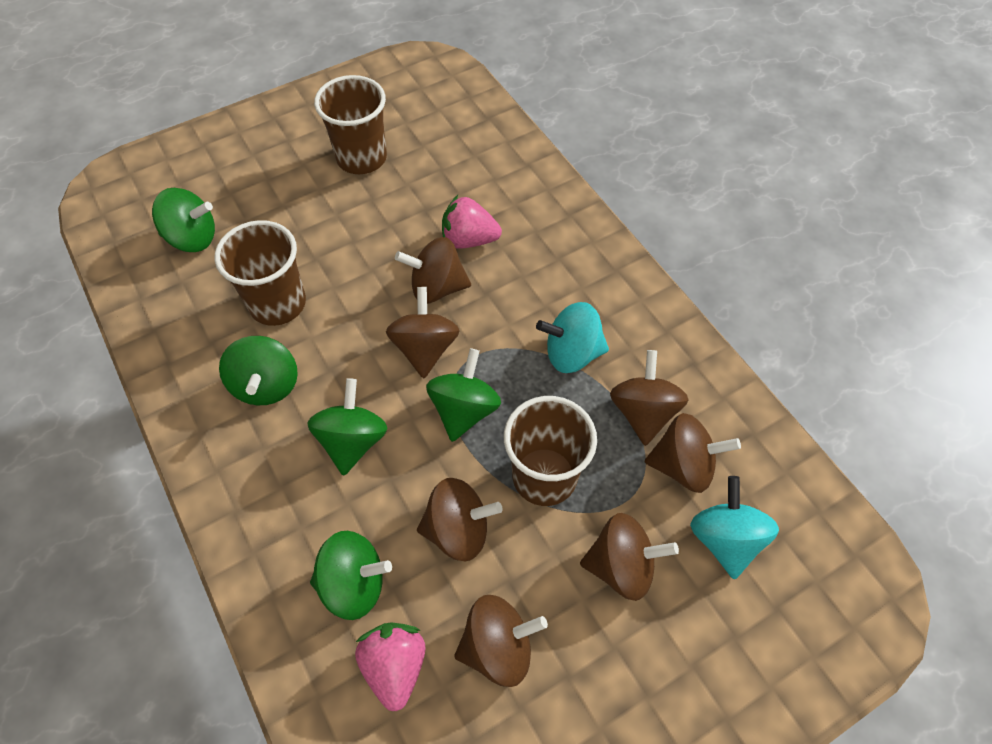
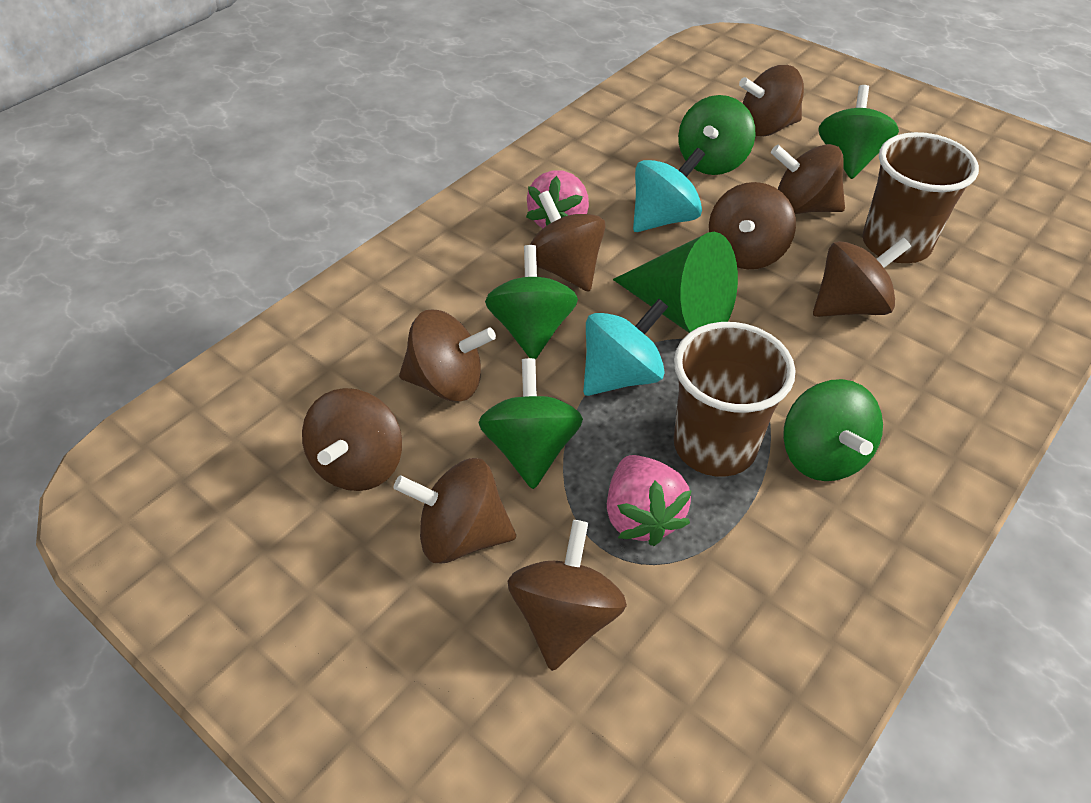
brown cup: [215,220,306,326] [314,75,387,174] [504,396,597,506] = 3 -> [674,322,795,477] [863,132,979,263] = 2
brown spinning top: [386,287,460,378] [395,237,471,304] [417,478,503,561] [454,595,548,687] [580,513,679,601] [610,350,689,446] [645,413,741,493] = 7 -> [302,388,402,491] [394,458,516,563] [399,310,496,402] [508,520,627,671] [530,191,606,292] [709,182,796,269] [739,65,804,136] [771,144,845,214] [813,238,911,317] = 9
green cone: none = 0 -> [613,232,738,333] = 1

